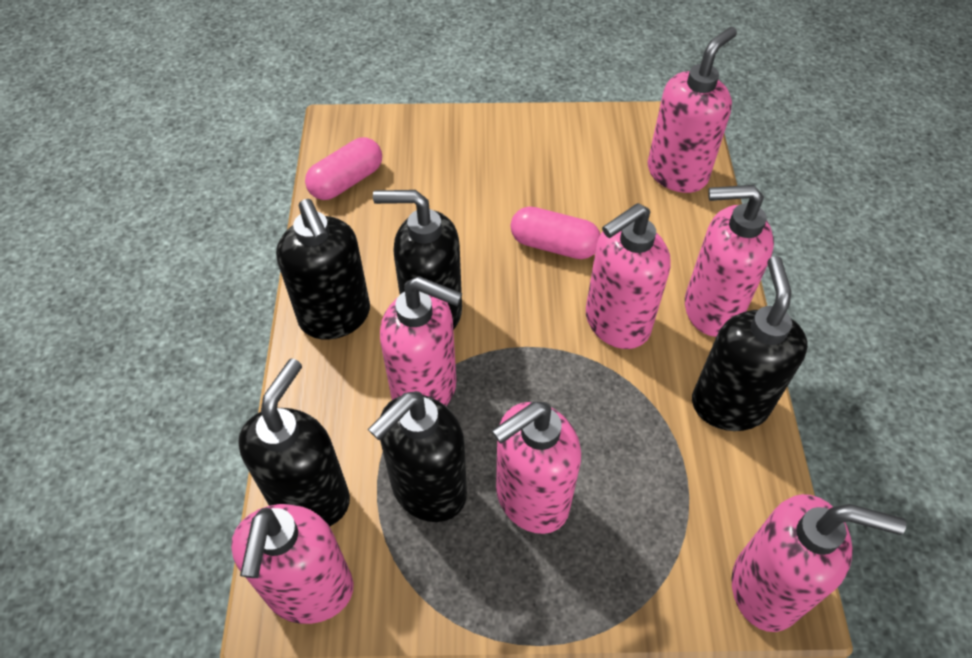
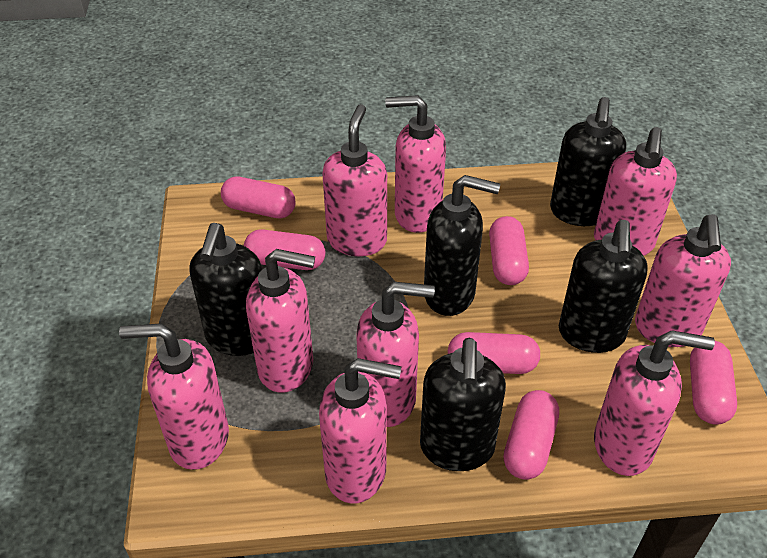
pink capsule: [305,137,382,200] [511,207,600,259] = 2 -> [221,176,296,218] [244,229,325,270] [448,332,540,374] [489,216,529,285] [504,390,559,480] [690,341,737,425] = 6
pink soap dispenser: [231,504,353,624] [380,276,462,406] [492,402,581,534] [586,203,671,349] [648,27,737,193] [685,185,774,337] [731,494,906,632] = 7 -> [119,324,229,470] [246,249,315,393] [319,358,401,504] [322,104,387,256] [356,282,435,427] [385,95,446,233] [594,127,677,256] [594,331,715,476] [635,214,731,347] = 9

